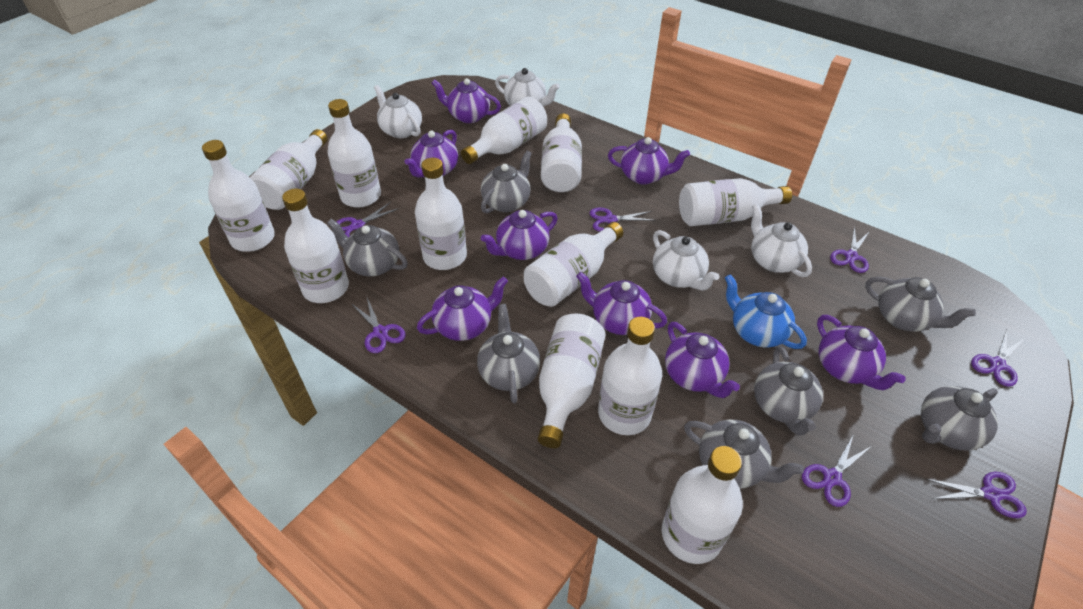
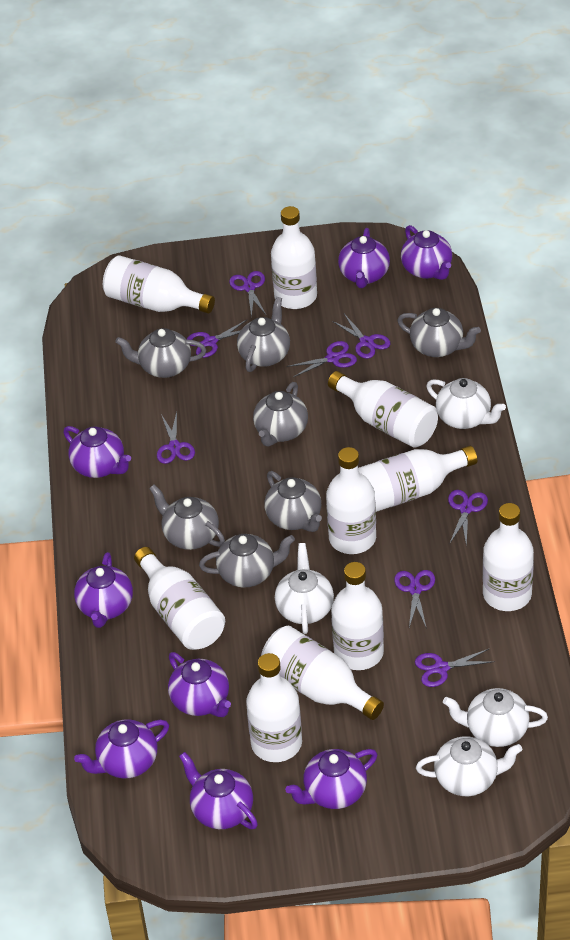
blue teapot: [725,274,807,349] = 1 -> none = 0
purple scissors: [337,202,399,237] [351,298,406,353] [590,207,655,232] [802,434,872,507] [830,226,870,273] [927,472,1027,518] [971,330,1025,387] = 7 -> [157,412,195,464] [187,320,247,358] [229,271,267,318] [287,341,357,377] [332,314,390,359] [394,570,435,629] [415,649,495,687] [448,490,488,546] = 8
white bottle: [202,140,275,252] [250,129,328,210] [282,189,349,303] [327,99,381,208] [415,158,467,270] [461,96,547,164] [524,222,623,307] [538,313,606,448] [541,113,582,192] [598,317,662,435] [662,446,743,564] [679,178,792,226] = 12 -> [103,255,215,314] [134,547,225,650] [246,653,302,762] [261,626,384,720] [271,206,317,309] [326,447,376,554] [328,371,438,448] [331,562,384,670] [358,446,477,512] [483,503,534,611] = 10

